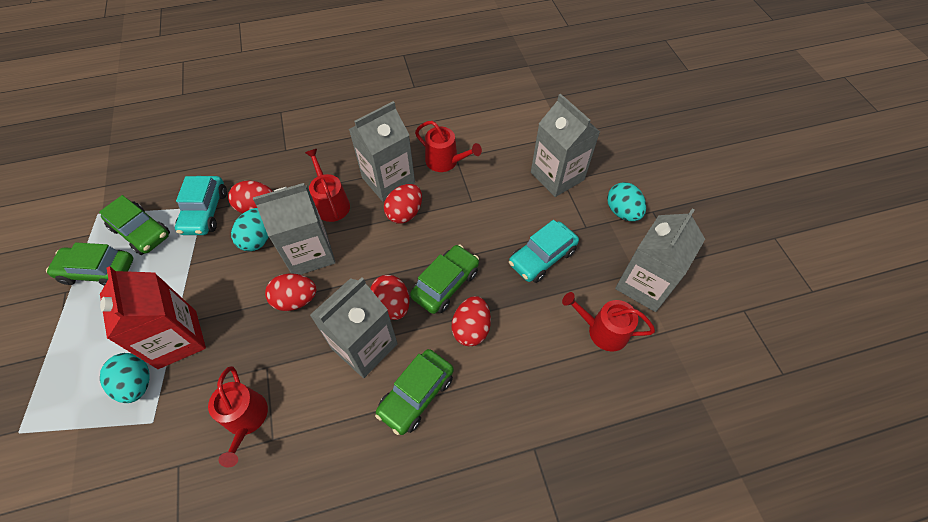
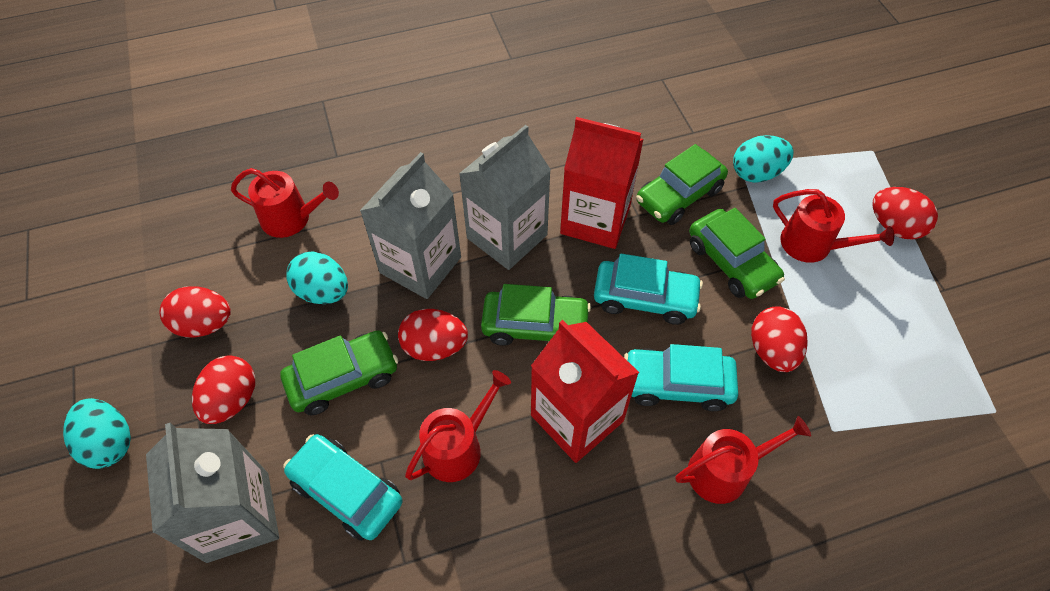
grey carton: [253,183,336,275] [310,277,398,378] [349,101,415,202] [531,94,600,197] [615,208,705,312] = 5 -> [146,423,279,563] [360,152,461,299] [459,125,551,270] = 3
red carton: [100,266,206,369] = 1 -> [531,320,639,463] [560,117,644,249] = 2
turquoise car: [175,176,227,235] [509,220,579,283] = 2 -> [283,434,403,541] [594,254,703,325] [624,344,738,411] = 3

